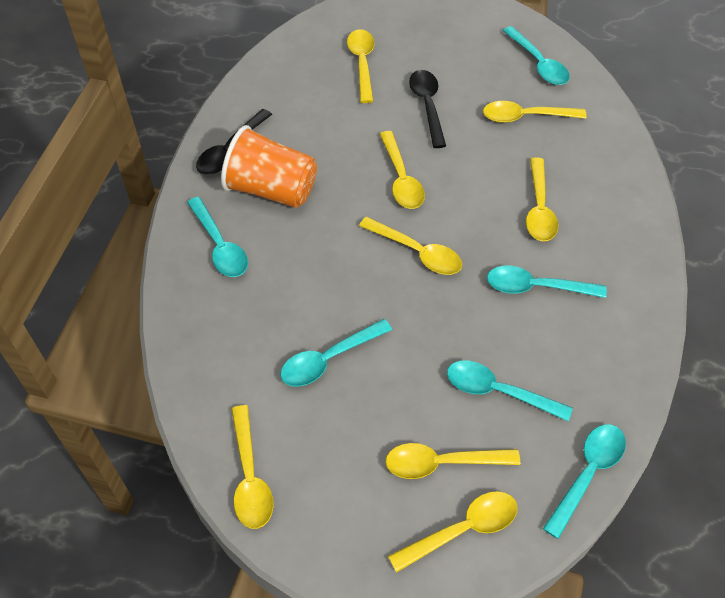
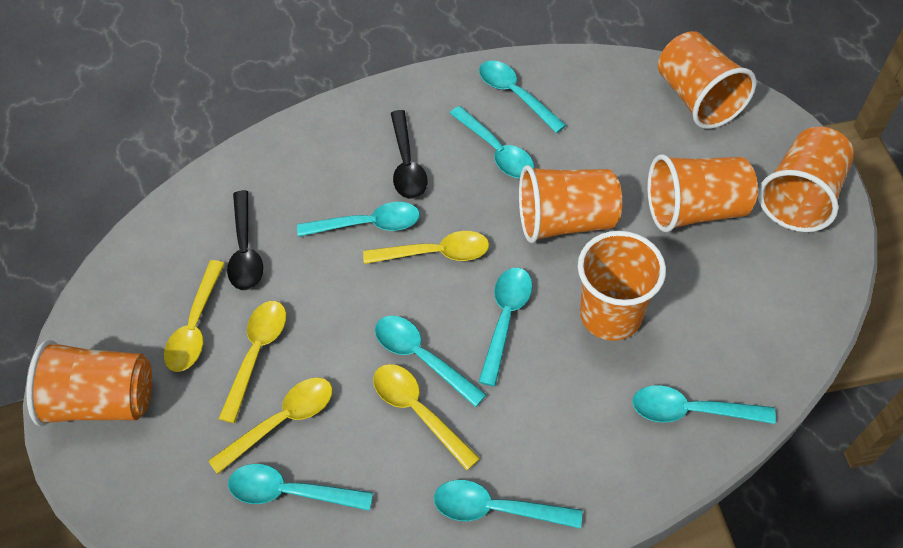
orange cup: [221,125,317,208] = 1 -> [27,340,152,426] [519,165,622,243] [578,231,666,341] [647,154,758,232] [658,31,757,129] [758,127,854,232] = 6
turquoise spoon: [187,197,248,277] [280,319,392,387] [447,360,573,421] [487,266,607,298] [503,26,570,85] [543,424,626,539] = 6 -> [228,464,373,511] [297,202,420,237] [375,316,487,407] [434,480,582,529] [450,106,534,178] [479,60,566,133] [479,268,532,386] [632,385,776,424] = 8
yellow spoon: [231,405,274,529] [347,29,375,103] [359,217,462,275] [380,131,425,209] [385,443,520,479] [388,491,518,573] [483,101,587,123] [526,157,558,241] = 8 -> [164,260,225,372] [209,378,332,474] [219,301,286,423] [363,231,489,264] [373,364,480,470] = 5

